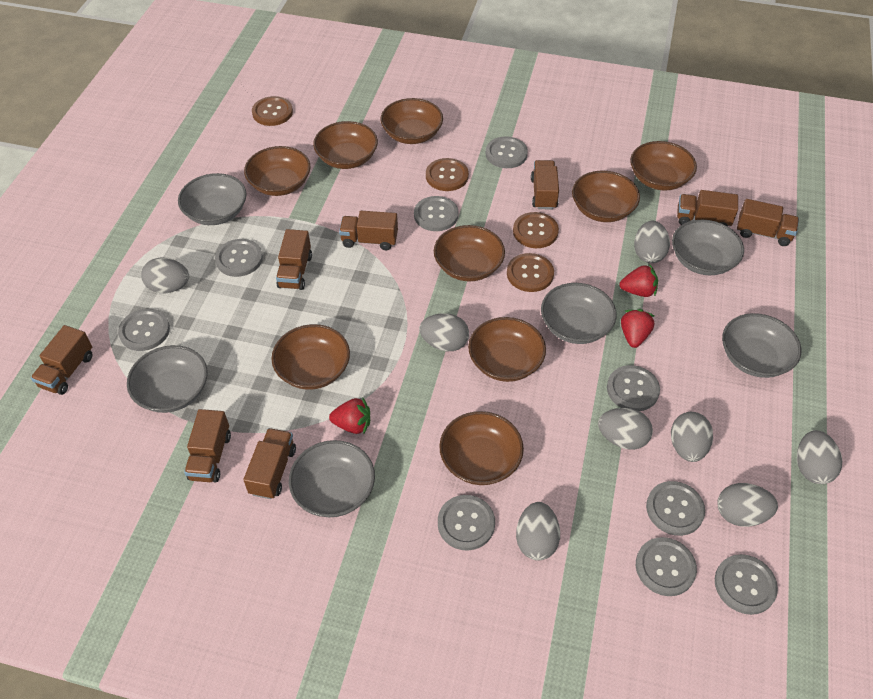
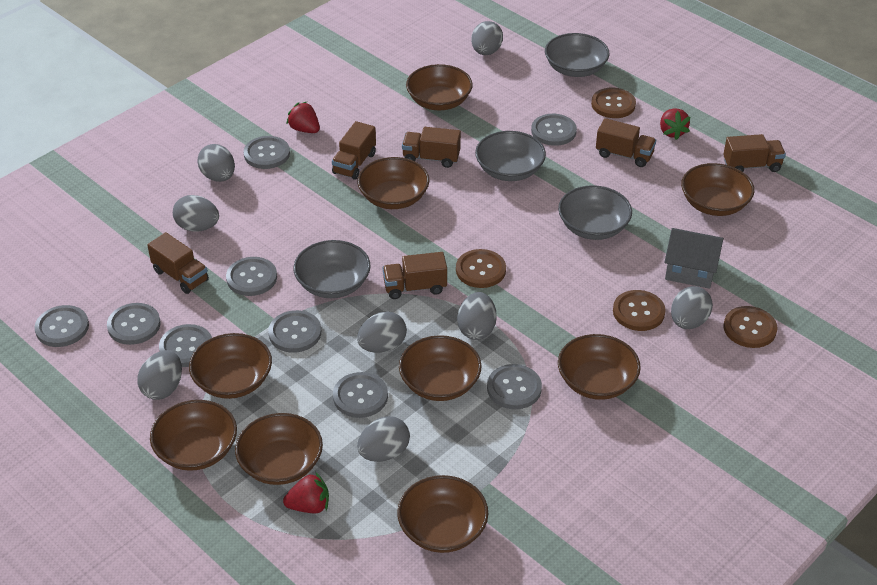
brown truck: [31,325,92,395] [184,409,231,483] [243,428,296,499] [276,229,312,290] [339,211,398,250] [531,160,559,209] [677,190,738,226] [737,199,799,246] = 8 -> [147,232,209,294] [332,121,376,180] [383,252,447,299] [402,127,461,168] [596,118,656,167] [723,134,786,172] = 6
grey bowl: [127,345,208,413] [178,173,246,225] [289,440,375,517] [541,283,616,344] [672,220,744,275] [722,313,801,378] = 6 -> [293,240,371,298] [475,131,546,181] [545,33,610,77] [558,185,632,240] = 4
grey house: none = 0 -> [664,228,724,289] = 1

